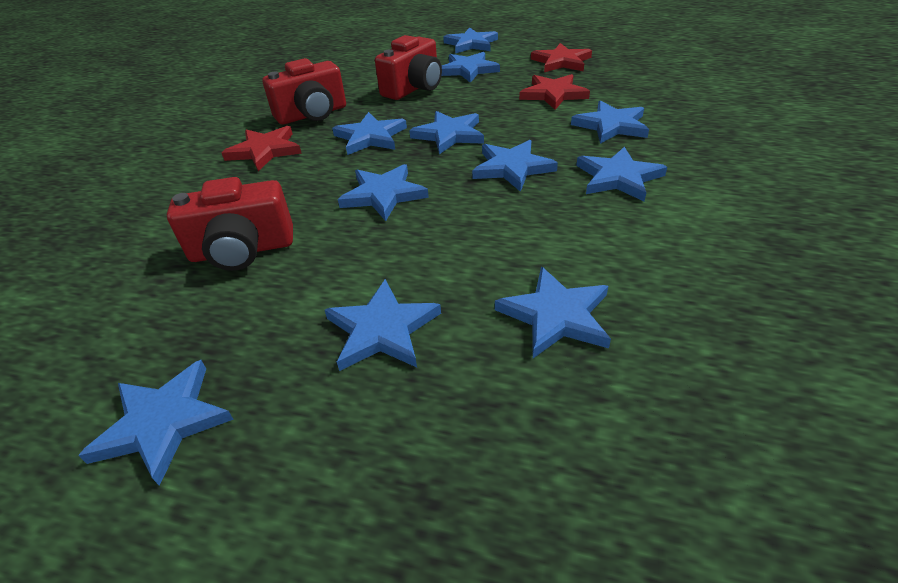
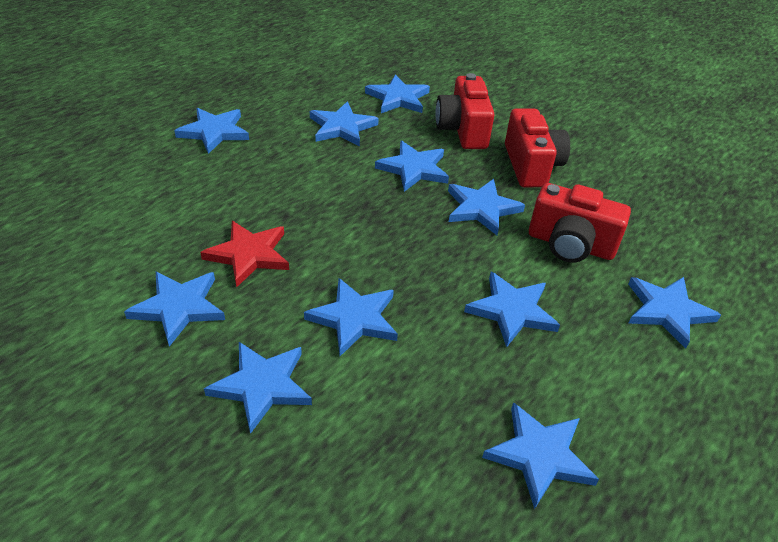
red star: [222,126,302,171] [519,74,590,110] [531,43,592,72] = 3 -> [200,221,289,288] = 1

